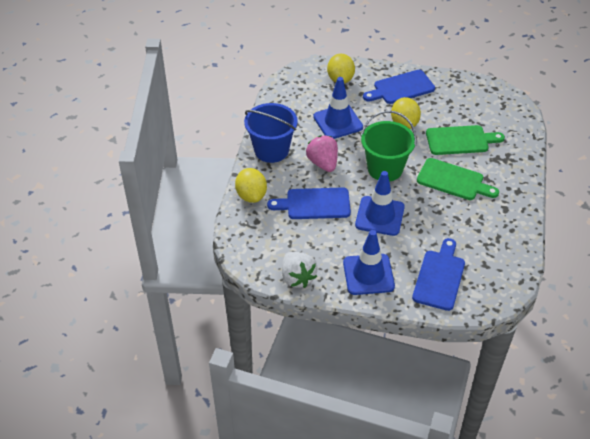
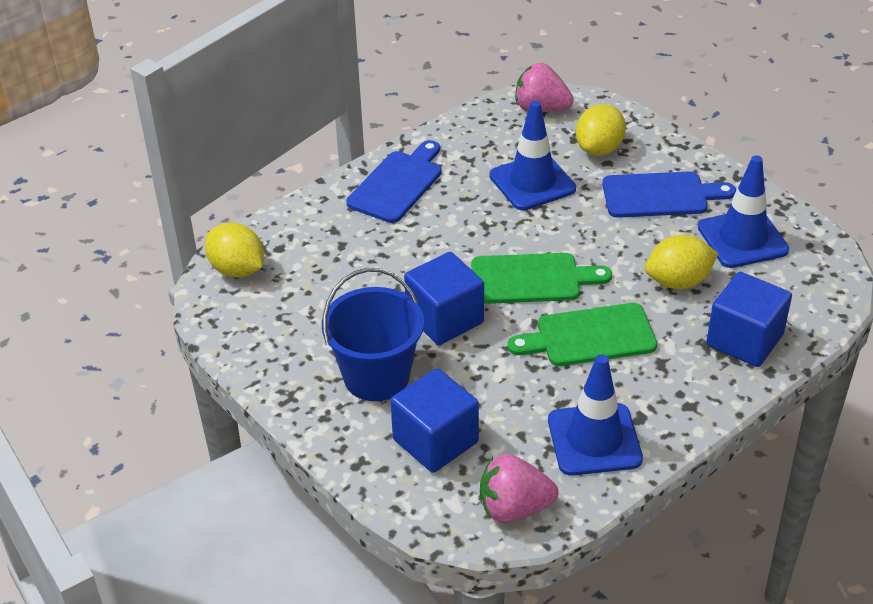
blue cube: none = 0 -> [390,368,479,473] [404,252,484,345] [706,272,792,367] = 3
blue cutting board: [267,187,351,219] [363,70,435,104] [412,238,465,311] = 3 -> [346,140,442,223] [602,171,736,218] = 2
green bucket: [361,111,417,182] = 1 -> none = 0
pink strawberry: [306,135,338,172] = 1 -> [480,454,559,523] [515,63,573,112] = 2
white strawberry: [282,252,318,288] = 1 -> none = 0

